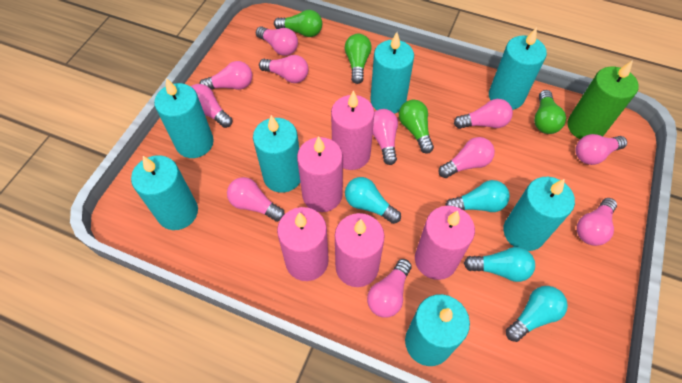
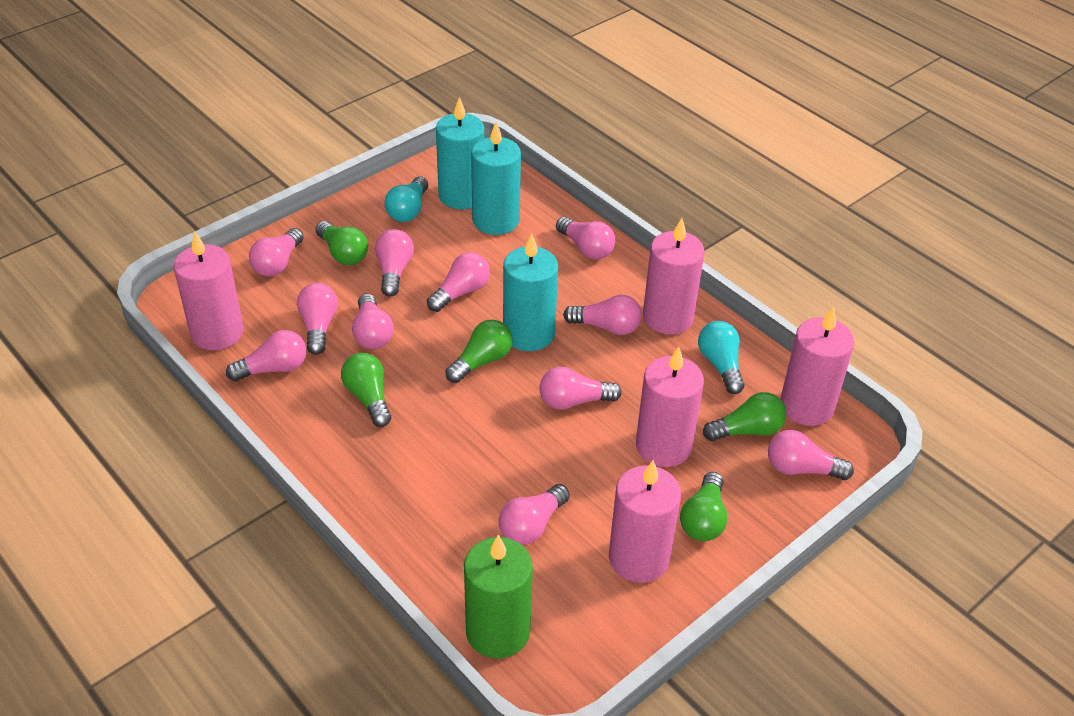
green light bulb: [274,10,322,37] [345,34,372,84] [399,99,434,154] [534,90,566,134] = 4 -> [315,221,368,265] [341,353,391,427] [445,319,513,383] [680,472,728,541] [703,392,786,441] = 5
turquoise candle: [131,155,198,230] [154,78,214,158] [253,115,300,193] [370,32,414,114] [405,294,470,366] [489,27,547,110] [503,177,575,251] = 7 -> [436,97,484,209] [471,122,521,235] [503,233,558,351] = 3
turquoise light bulb: [345,177,401,224] [445,180,510,212] [464,247,535,282] [506,286,568,342] = 4 -> [384,176,428,222] [698,321,744,394] = 2

